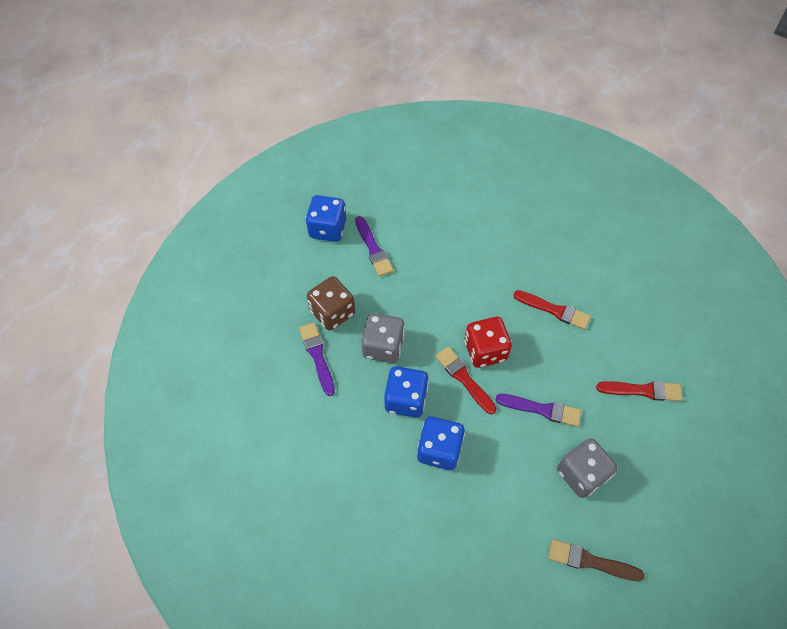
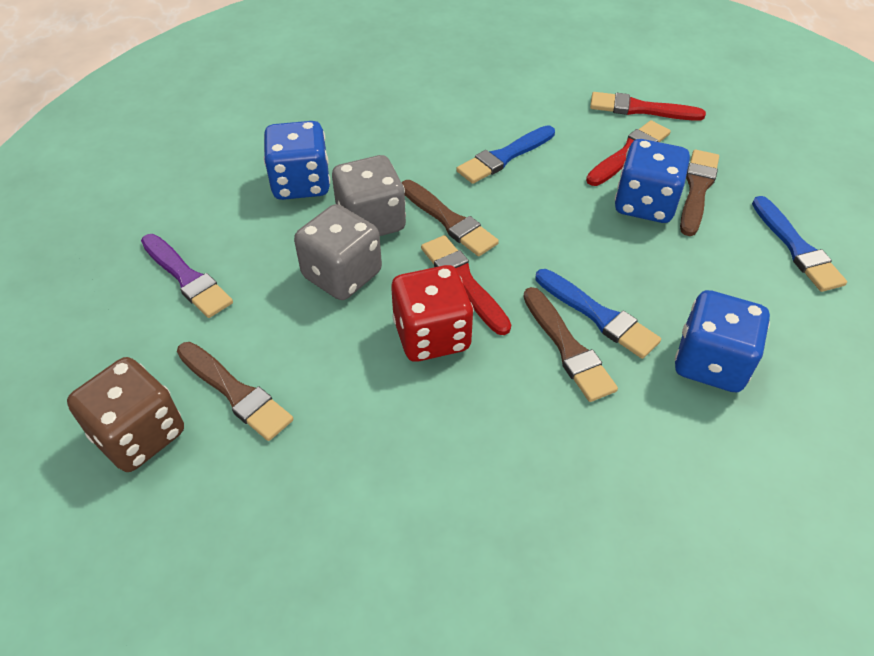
blue brush: none = 0 -> [456,125,555,184] [536,269,661,359] [752,196,847,292] = 3
brown brush: [548,539,644,581] = 1 -> [177,342,293,441] [401,180,499,256] [523,287,618,402] [680,150,719,236] = 4
purple brush: [299,322,335,396] [355,216,394,277] [496,394,581,427] = 3 -> [141,234,233,318] = 1

